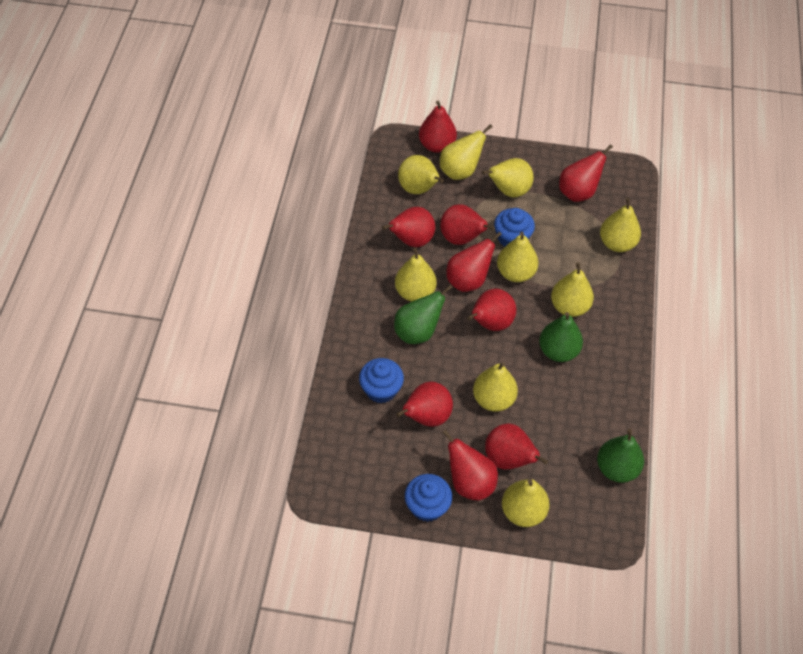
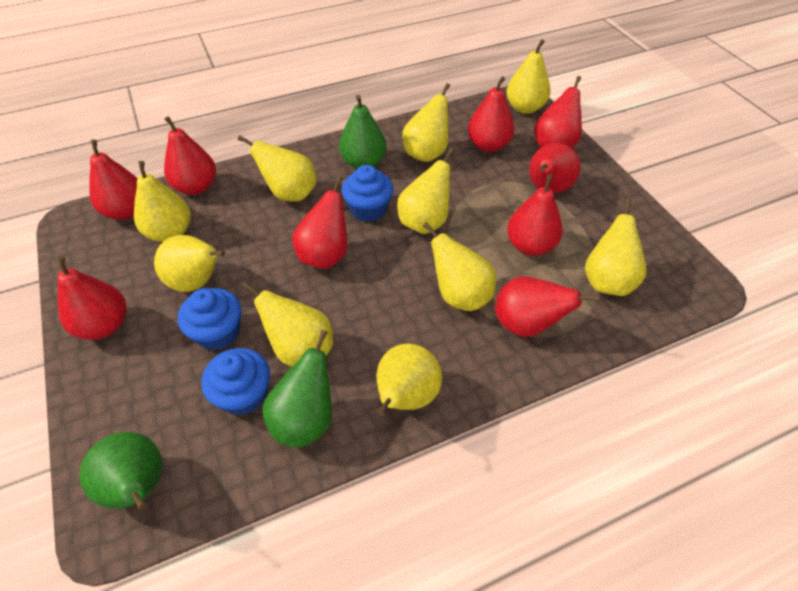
yellow pear: [395,248,437,302] [398,155,444,194] [440,124,493,180] [473,362,518,411] [482,158,534,198] [497,232,538,282] [502,479,550,527] [551,262,594,317] [600,198,641,252] = 9 -> [134,161,191,242] [154,235,225,292] [238,135,317,202] [242,281,333,367] [376,344,442,416] [397,148,454,234] [402,83,450,162] [423,222,496,311] [506,39,550,114] [585,198,647,296] = 10

